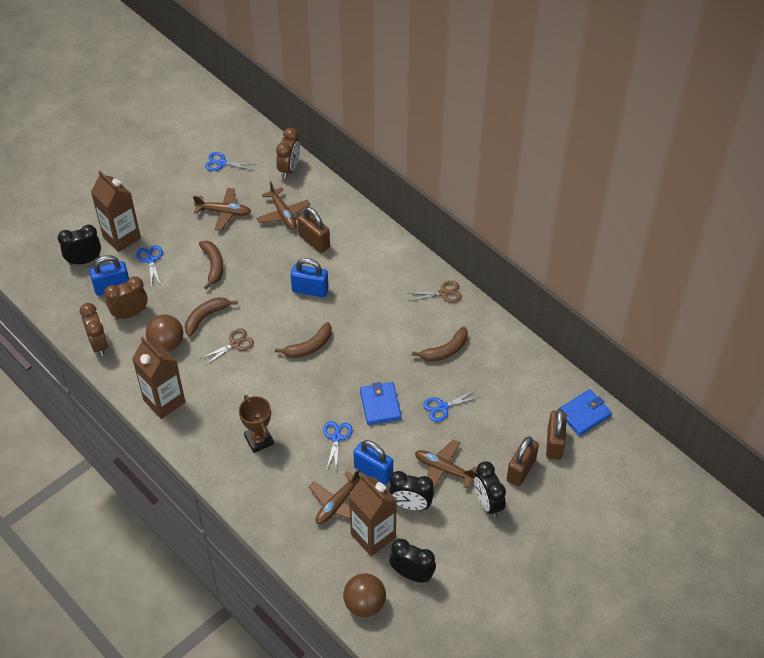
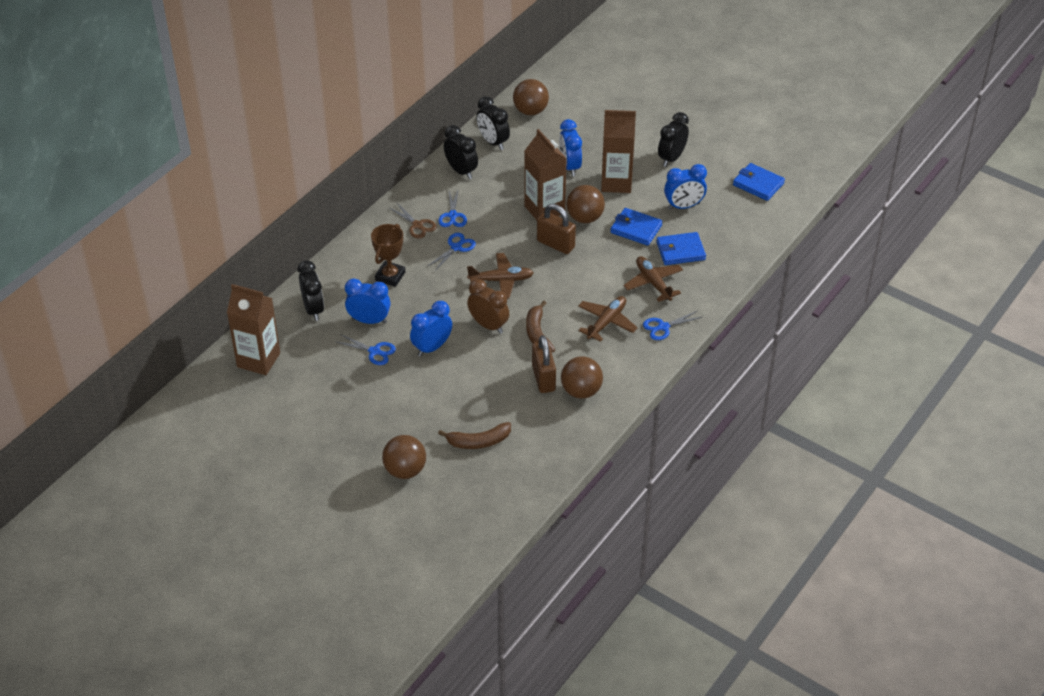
blue clock: none = 0 -> [345,279,390,324] [410,301,452,357] [559,119,582,176] [664,164,707,210] = 4
blue padlock: [90,255,129,296] [290,258,329,297] [354,440,393,485] = 3 -> none = 0
blue wallet: [360,382,401,425] [559,389,612,436] = 2 -> [610,208,663,246] [656,232,706,265] [733,163,785,201] = 3
brown ball: [146,315,183,351] [343,574,386,617] = 2 -> [382,435,426,479] [513,79,549,115] [561,356,603,399] [566,185,605,223] = 4
brown banana: [185,297,238,337] [199,241,223,289] [275,322,332,358] [412,326,468,362] = 4 -> [438,422,511,449] [526,301,555,353] = 2
brown clock: [80,303,108,356] [104,276,148,320] [276,128,300,179] = 3 -> [467,279,509,334] = 1
brown padlock: [297,207,330,253] [507,437,539,487] [546,409,567,460] = 3 -> [532,335,556,393] [537,204,576,254] = 2
brown plane: [193,188,251,231] [256,181,310,230] [309,469,360,525] [415,439,477,490] = 4 -> [467,253,534,299] [578,296,638,342] [623,256,683,302] = 3
brown scissors: [200,328,254,365] [407,281,462,303] = 2 -> [390,202,437,239] = 1

